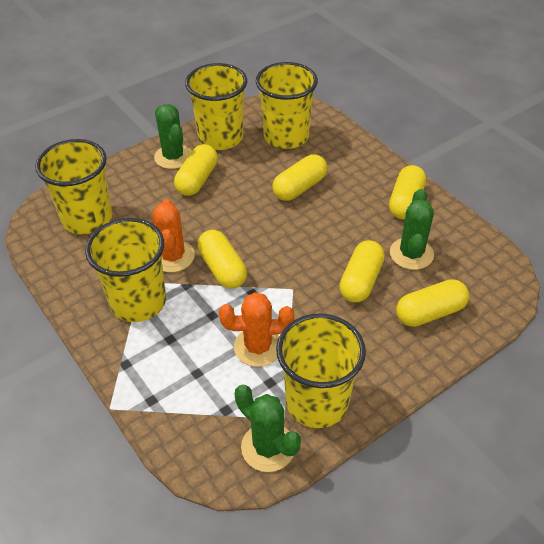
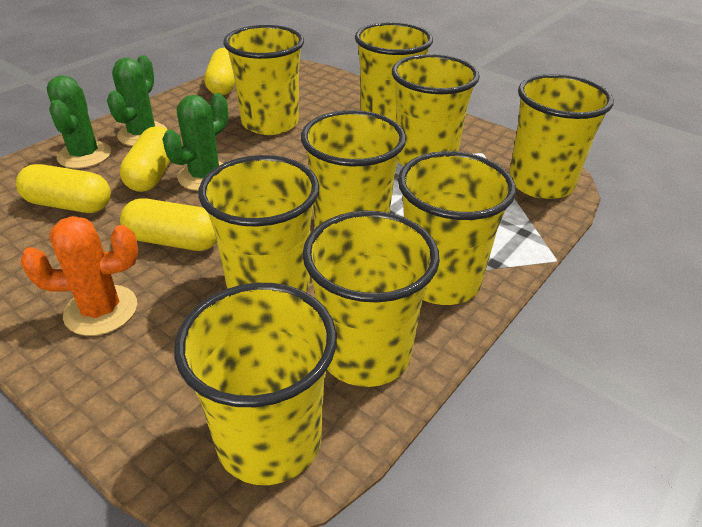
orange cactus: [152,199,195,272] [219,292,294,367] = 2 -> [20,216,138,336] = 1
yellow capsule: [174,144,218,196] [197,230,247,289] [273,154,327,201] [339,240,385,302] [389,165,426,220] [396,279,469,327] = 6 -> [16,164,111,213] [119,126,171,192] [120,198,217,251] [204,48,235,95] = 4
yellow cup: [35,139,112,234] [85,218,166,322] [185,63,247,150] [256,62,318,149] [276,314,366,428] = 5 -> [174,283,337,485] [198,155,320,293] [223,25,304,135] [301,110,406,228] [302,211,440,387] [355,22,433,122] [392,54,480,166] [398,151,516,305] [509,74,614,199] = 9

